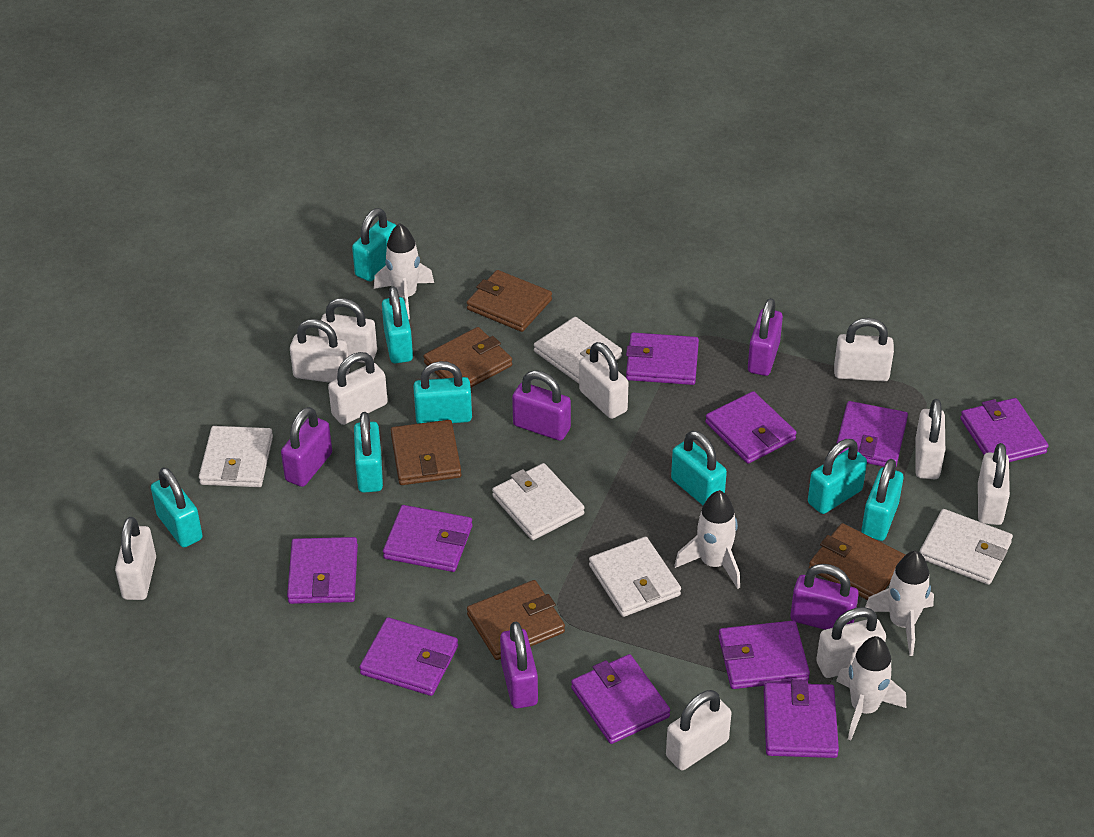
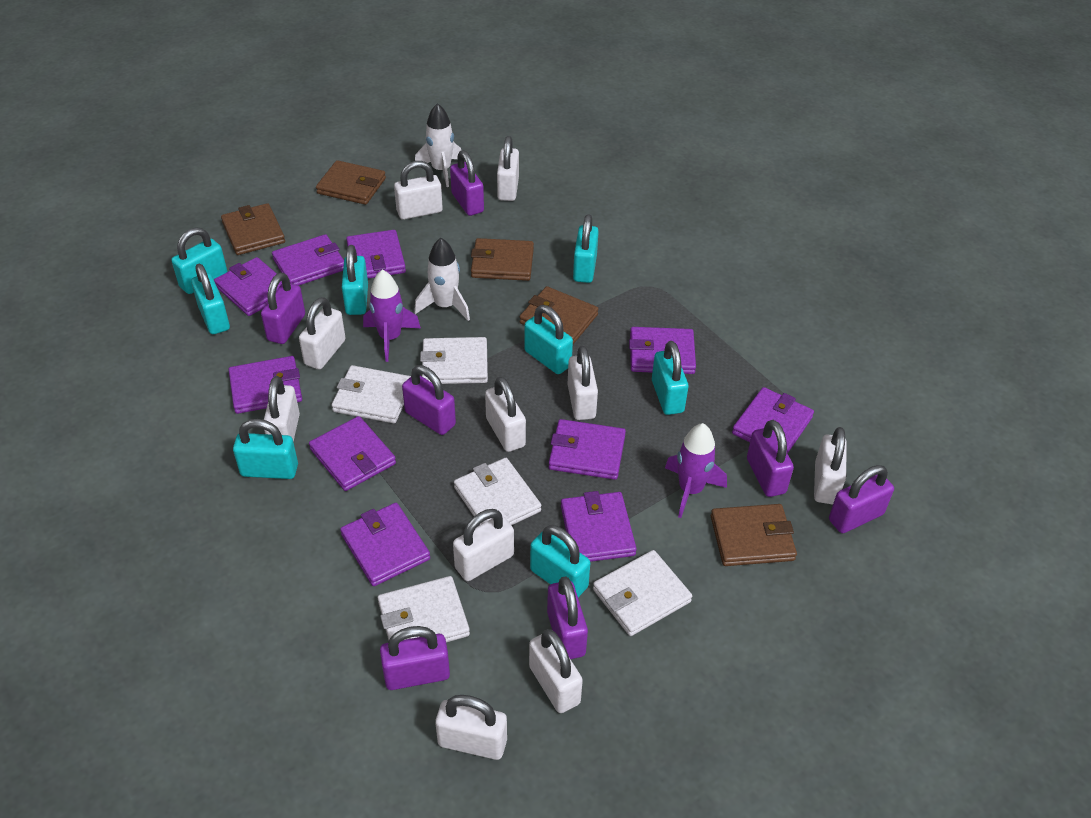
purple padlock: [281,407,332,487] [500,622,538,709] [512,370,571,441] [748,298,783,376] [790,564,859,630] = 5 -> [261,273,305,344] [380,626,450,690] [402,365,456,435] [450,150,484,216] [547,577,588,659] [747,420,794,497] [829,465,894,533] = 7
purple rocket: none = 0 -> [363,270,421,362] [665,423,727,518] = 2
white rocket: [374,223,434,319] [674,490,740,589] [836,636,906,740] [865,551,934,656] = 4 -> [414,238,470,321] [415,103,461,187] = 2

